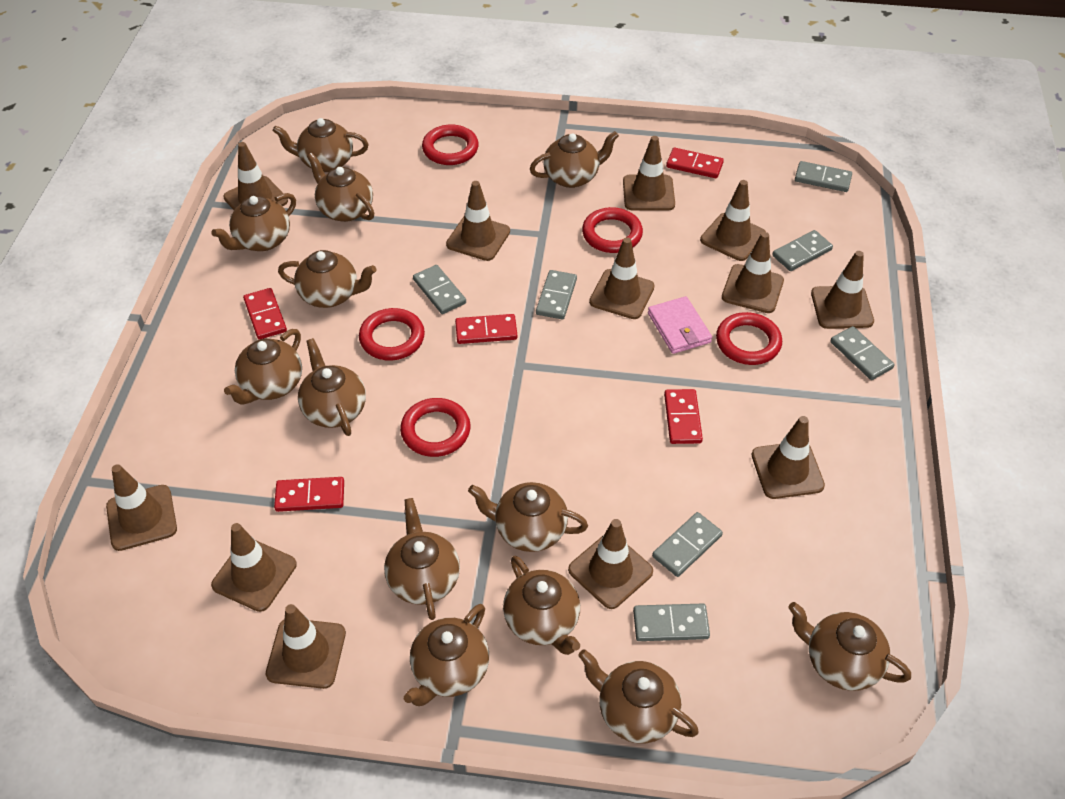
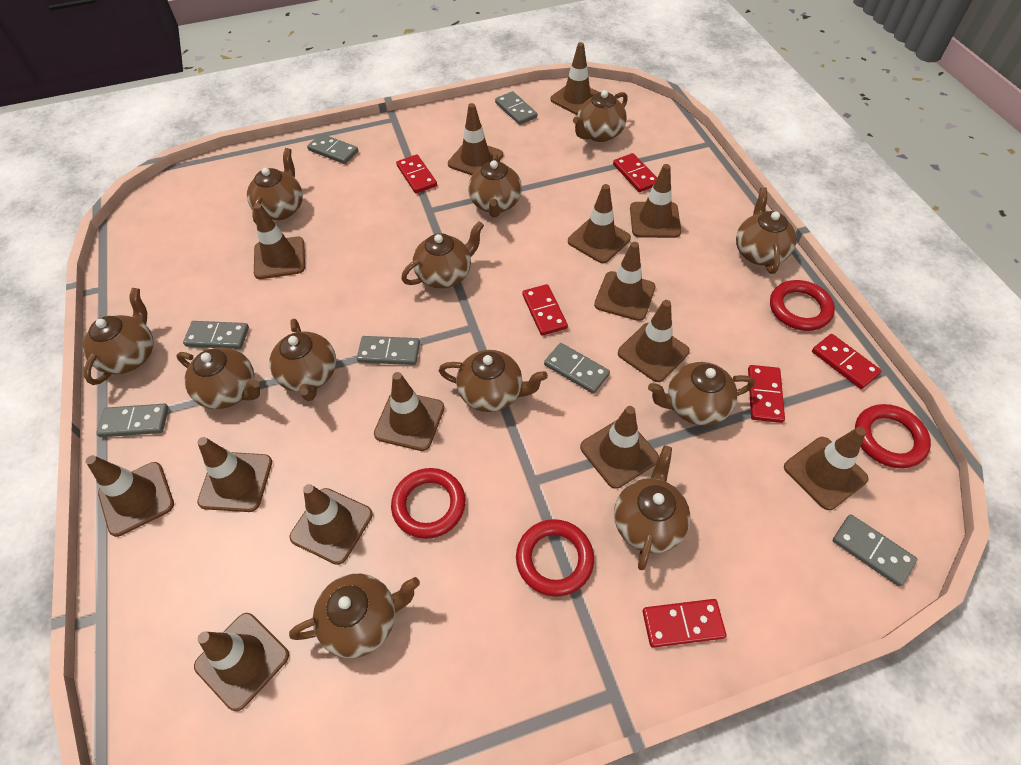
brown teapot: [211,193,296,251] [224,329,302,405] [273,118,369,172] [278,250,377,308] [298,338,366,436] [307,153,374,222] [384,498,460,620] [404,604,489,706] [468,482,588,552] [503,556,580,655] [530,131,619,188] [578,649,699,743] [788,602,911,691] = 13 -> [83,288,153,385] [177,347,260,409] [247,148,303,223] [270,319,336,401] [289,574,420,658] [401,221,484,288] [439,350,548,412] [468,154,522,217] [573,90,628,142] [614,446,691,570] [648,362,755,426] [736,187,797,274] = 12
brown traffic cone: [106,464,177,551] [211,523,297,612] [223,142,288,210] [266,604,346,689] [446,181,510,261] [568,519,653,609] [589,237,655,319] [623,136,675,211] [700,180,766,261] [722,232,784,313] [751,416,825,499] [811,251,874,329] = 12 -> [86,455,174,537] [194,613,289,711] [197,437,272,512] [254,203,305,279] [290,484,373,565] [374,372,444,451] [448,103,503,175] [550,42,599,115] [568,184,631,263] [580,406,659,489] [594,242,656,321] [618,300,690,382] [630,164,681,238] [784,427,868,510] = 14
pink wallet: [648,296,712,354] = 1 -> none = 0
red domino: [243,288,287,340] [274,477,344,512] [455,314,517,344] [664,389,703,444] [666,148,724,178] = 5 -> [396,155,437,193] [522,284,568,336] [613,153,657,192] [643,599,726,648] [748,365,785,423] [812,334,881,389] = 6
red ring: [359,308,425,360] [400,398,471,457] [422,124,479,165] [582,207,643,253] [716,312,782,365] = 5 -> [391,468,466,539] [516,519,594,597] [770,280,835,331] [855,404,931,468] = 4

